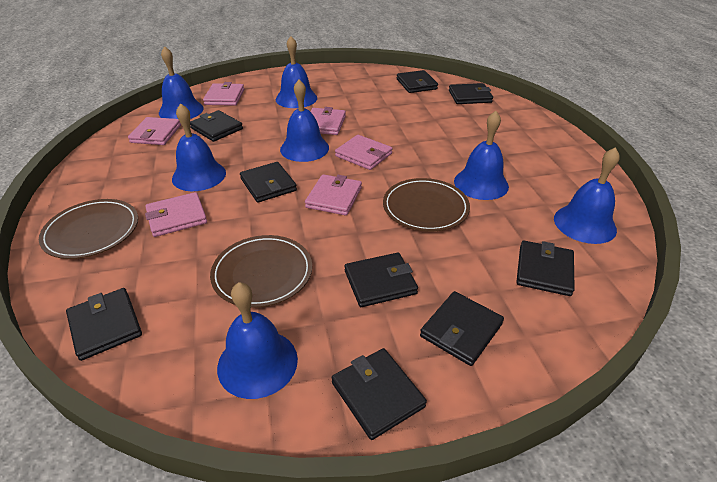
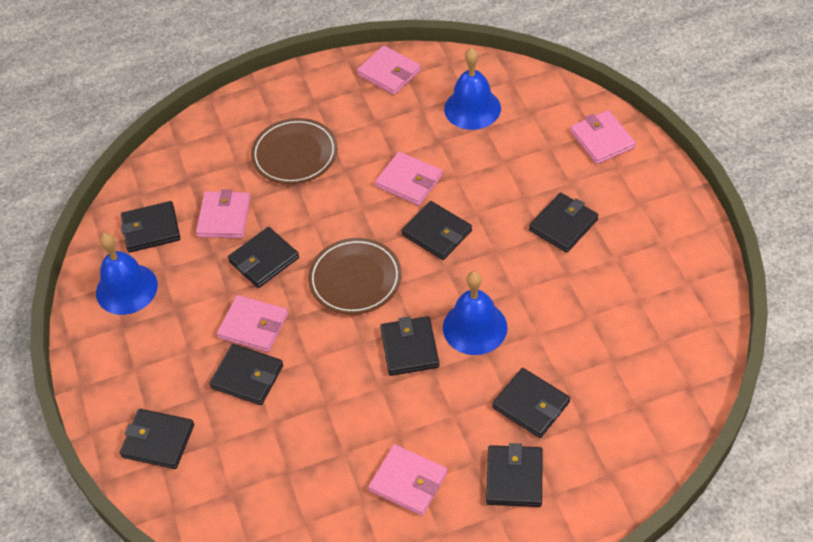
blue bell: [159,46,204,119] [172,103,226,191] [217,282,298,399] [276,36,317,108] [280,80,329,162] [454,111,509,200] [554,147,620,244] = 7 -> [96,233,158,315] [443,271,508,355] [444,48,501,130] = 3
brown plate: [39,199,138,259] [210,235,312,308] [383,178,470,232] = 3 -> [251,118,338,184] [308,238,402,315] = 2

